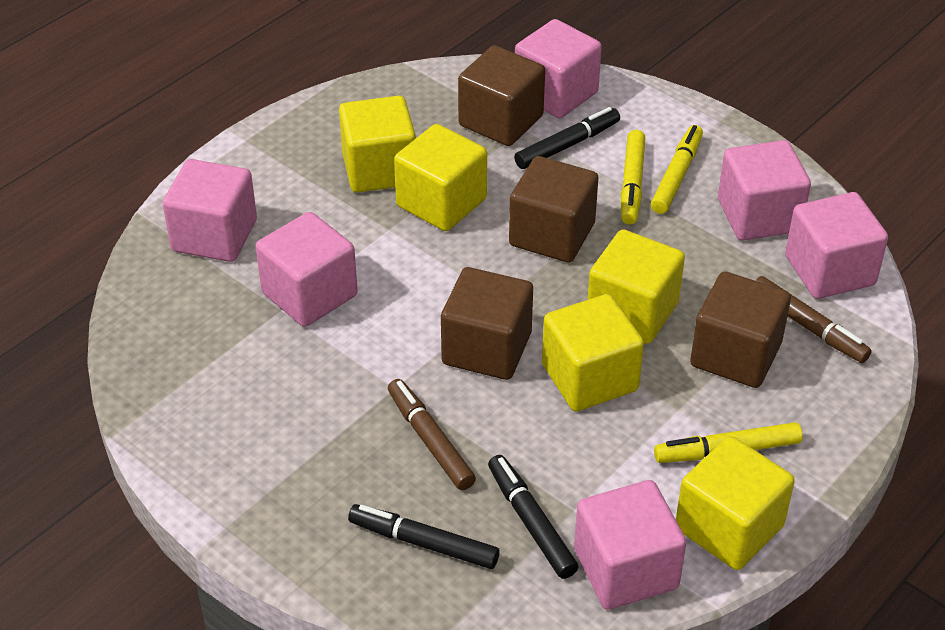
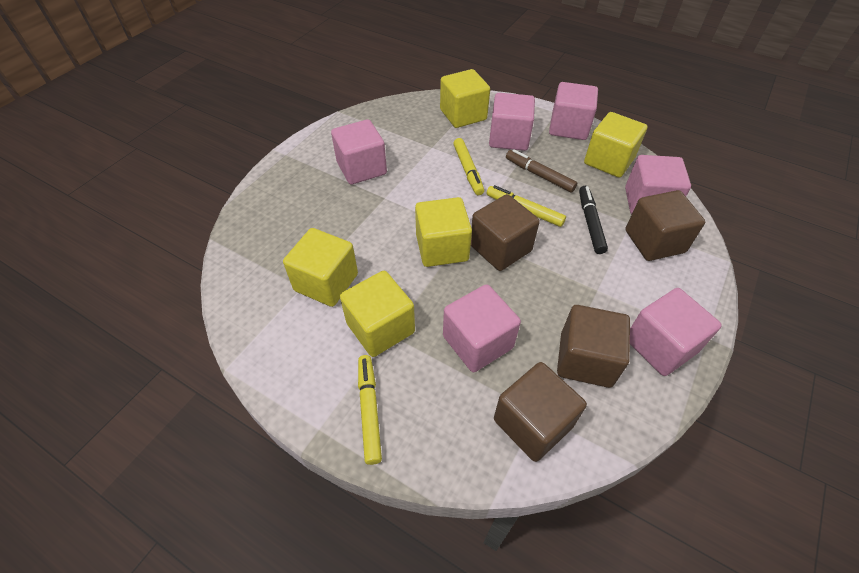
black marker: [348,504,500,569] [488,455,578,579] [514,107,620,169] = 3 -> [579,186,608,254] = 1
brown marker: [388,379,476,490] [755,276,872,363] = 2 -> [506,149,577,192] = 1

